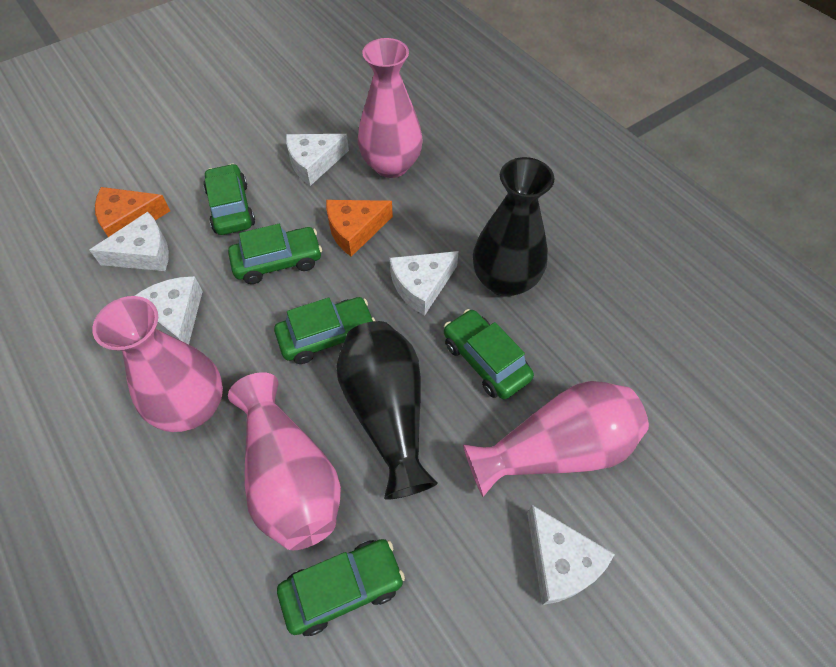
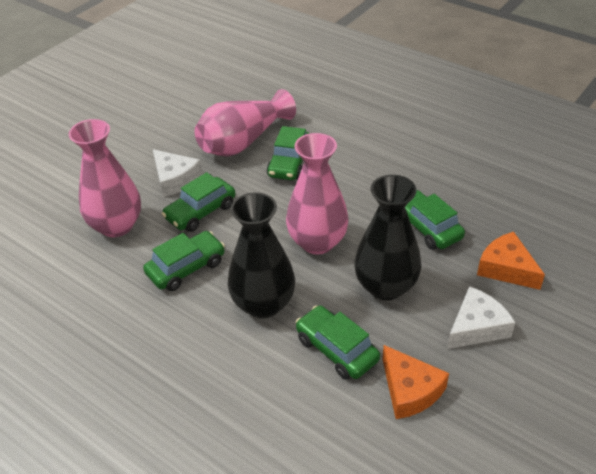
pink vase: [92,296,223,432] [228,372,341,550] [358,38,423,178] [463,381,649,497] = 4 -> [69,119,141,237] [195,89,296,157] [286,133,349,255] = 3
white cheese: [89,212,169,271] [135,276,203,344] [286,134,349,186] [389,251,459,316] [527,505,615,605] = 5 -> [153,149,202,197] [447,286,515,349] = 2

